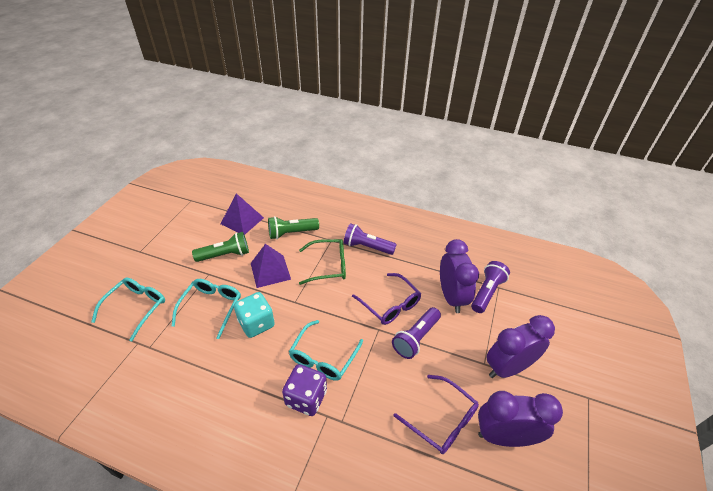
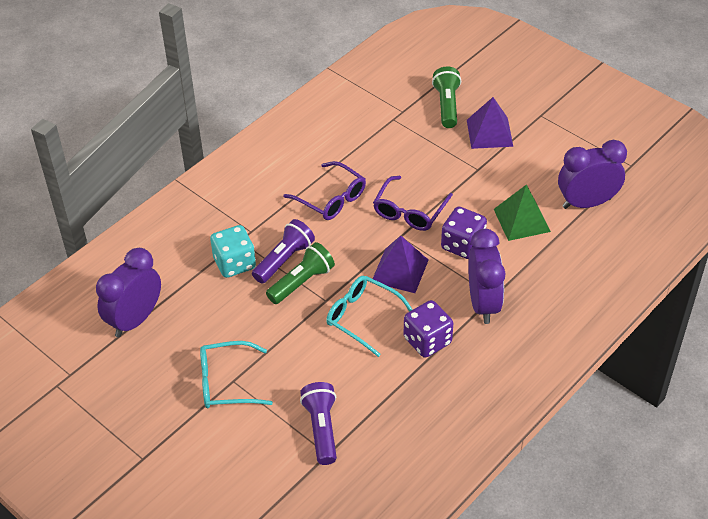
green glasses: [299,239,346,285] = 1 -> none = 0
green pyramid: none = 0 -> [494,184,551,241] = 1
purple dice: [282,364,327,416] = 1 -> [404,300,453,358] [441,207,487,259] = 2
purple flashlight: [344,223,397,255] [392,307,441,359] [471,261,510,313] = 3 -> [252,219,315,284] [300,382,337,465] = 2
turquoise glasses: [91,278,165,342] [171,279,241,339] [289,320,363,381] = 3 -> [200,341,273,408] [326,276,413,357] = 2

